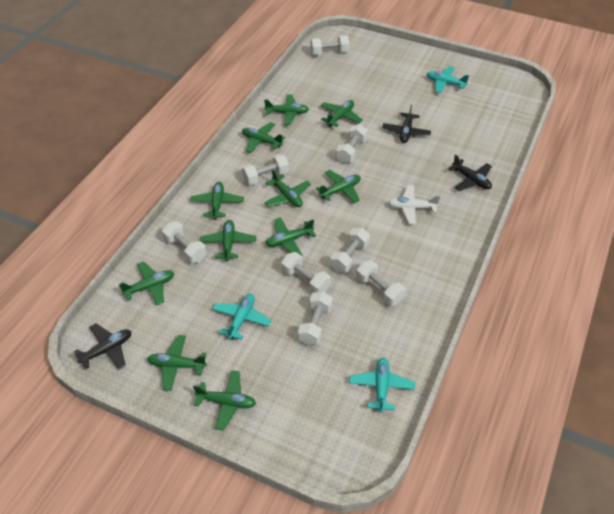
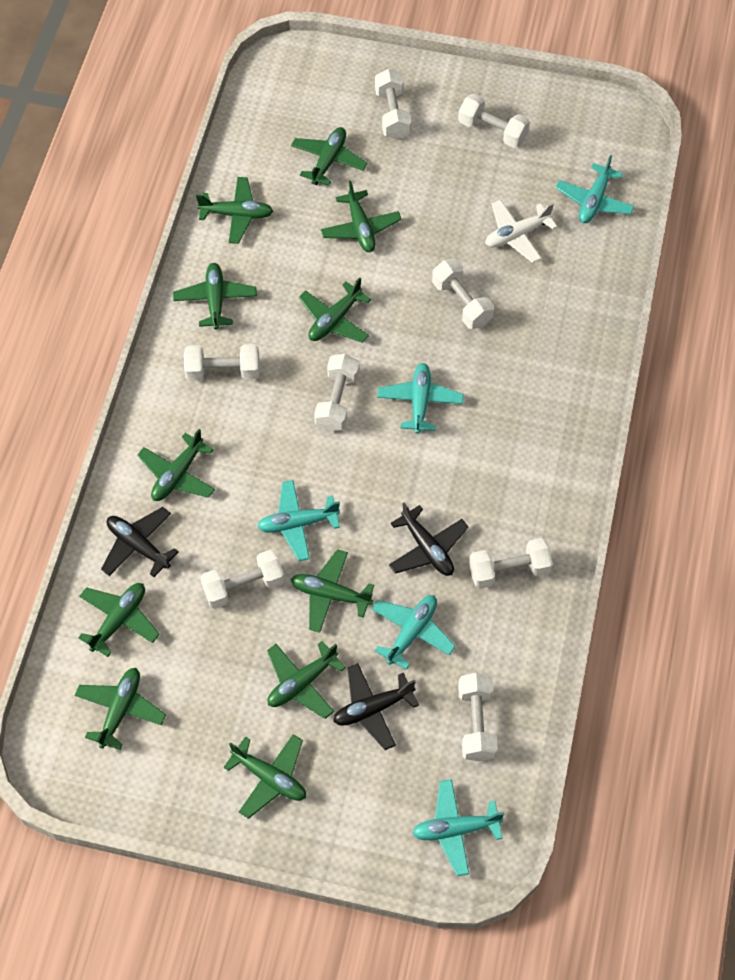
turquoise plane: [212,294,271,340] [349,358,415,412] [427,66,469,93] = 3 -> [257,480,340,561] [372,595,456,670] [377,363,464,434] [412,779,504,876] [555,155,635,223] = 5

